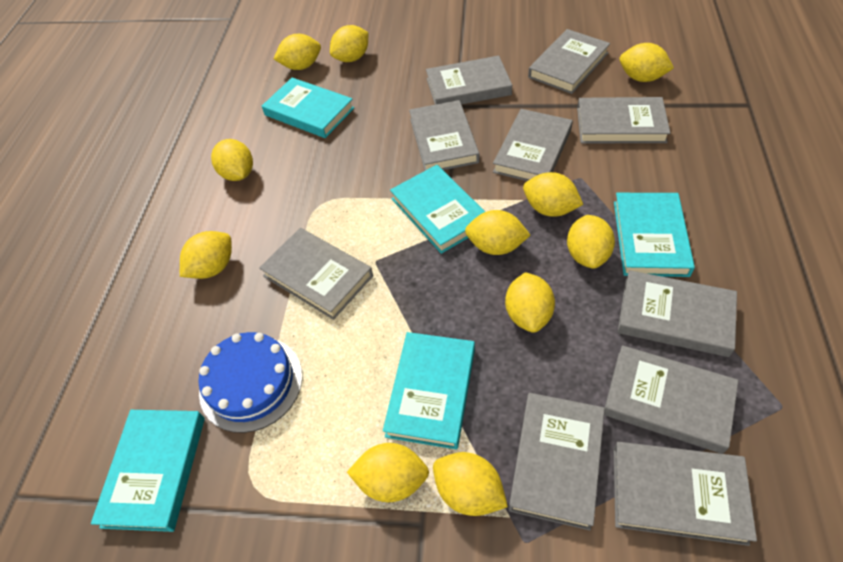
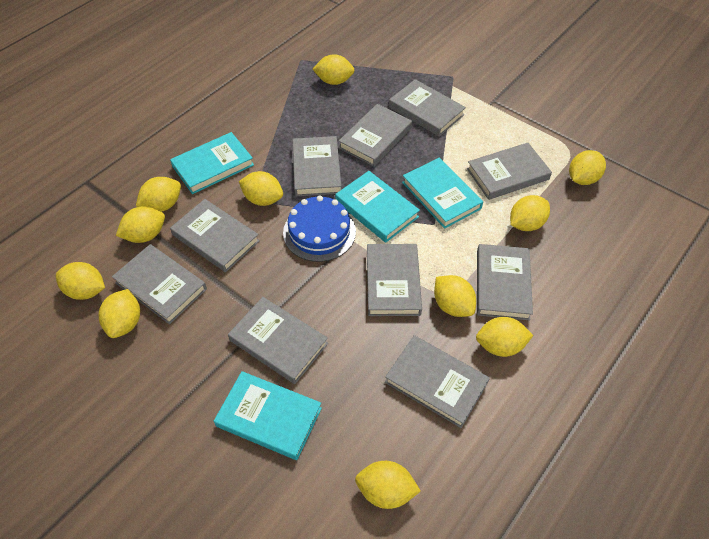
turquoise book: [91,410,205,532] [262,78,354,138] [383,332,475,450] [390,165,485,254] [614,193,695,277] = 5 -> [170,132,254,194] [214,371,322,460] [335,171,420,243] [402,157,483,229] = 4

